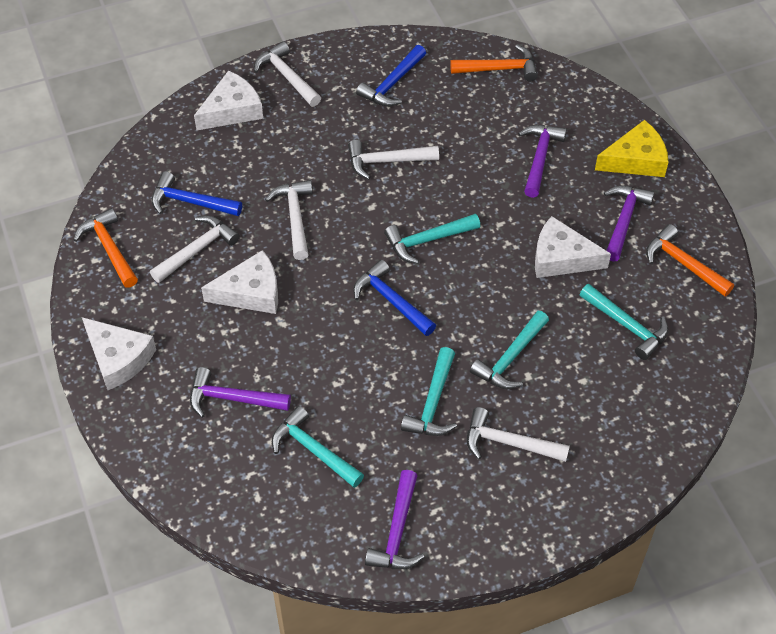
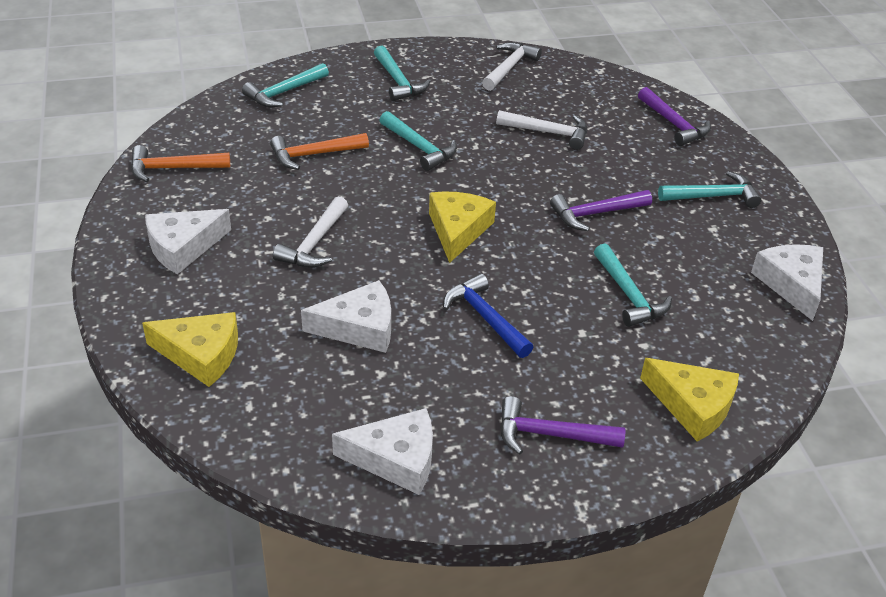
blue hammer: [152,171,242,216] [353,260,436,336] [356,45,426,107] = 3 -> [443,273,533,358] = 1
orange hammer: [74,208,138,288] [450,45,538,81] [646,224,734,296] = 3 -> [131,145,230,182] [270,133,369,170] = 2
purple hammer: [190,367,291,418] [365,470,425,569] [518,125,567,198] [604,186,655,262] = 4 -> [500,396,625,455] [550,190,652,231] [638,87,711,146] = 3
white hammer: [150,216,240,283] [254,41,321,107] [265,180,313,260] [348,140,439,180] [467,407,570,462] = 5 -> [273,196,348,268] [482,42,542,91] [496,110,587,150] = 3
yellow cheese: [595,120,668,177] = 1 -> [142,312,238,387] [429,191,496,263] [640,358,739,442] = 3

